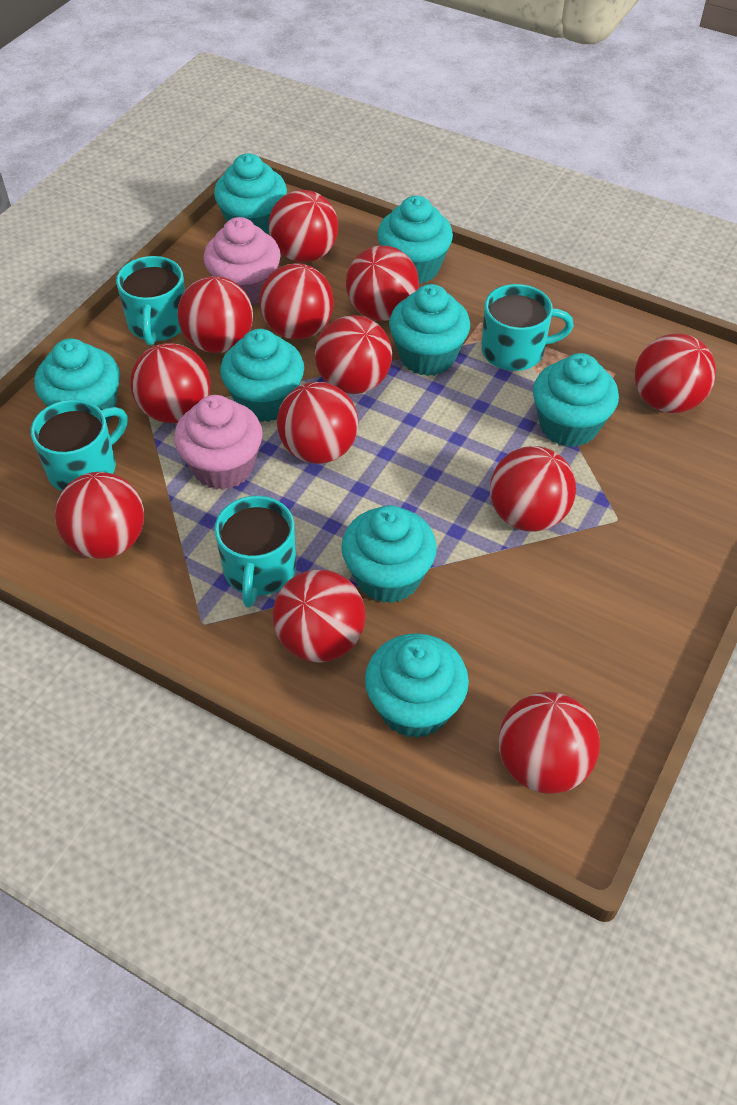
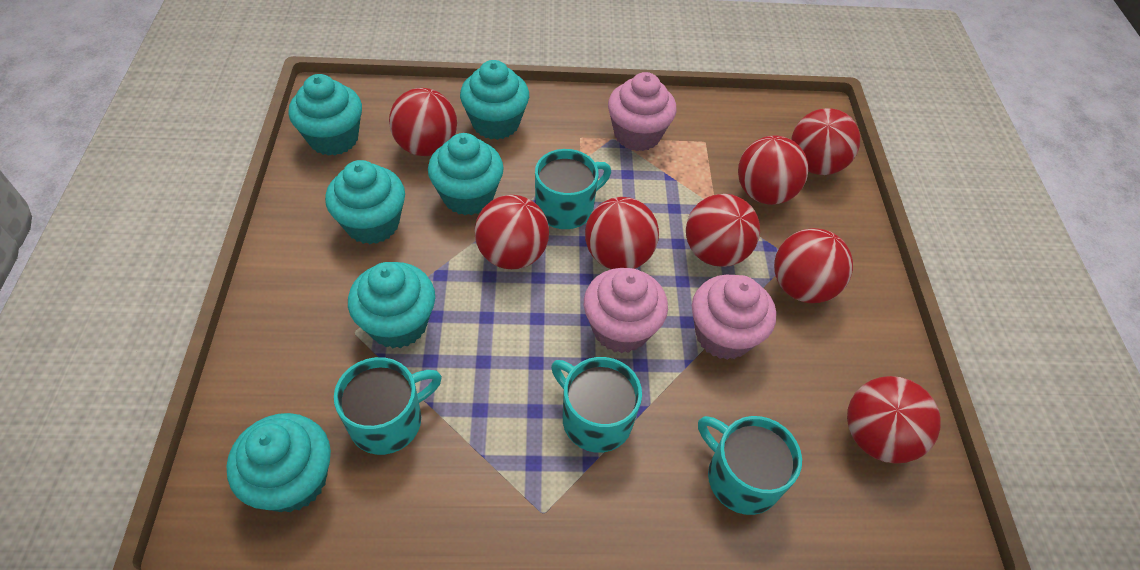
pink cupcake: [174,395,263,490] [204,217,281,305] = 2 -> [584,268,668,353] [608,72,677,151] [692,275,776,360] = 3
red ball: [55,472,144,559] [131,343,211,423] [177,276,253,353] [259,263,334,340] [268,190,338,263] [273,569,366,663] [277,382,358,464] [315,315,392,394] [346,246,419,321] [490,446,576,532] [498,692,600,794] [635,333,716,413] = 12 -> [389,88,457,156] [475,195,549,269] [585,197,659,269] [686,194,760,267] [738,136,809,205] [774,228,853,303] [791,108,860,175] [847,376,941,464] = 8
turquoise cupcake: [34,338,120,423] [214,153,287,235] [220,329,304,422] [341,505,437,603] [365,633,469,738] [377,196,453,284] [389,284,470,376] [533,353,619,447] = 8 -> [226,413,331,512] [289,74,362,156] [325,160,405,244] [348,262,435,348] [428,133,504,215] [460,60,529,140] = 6

